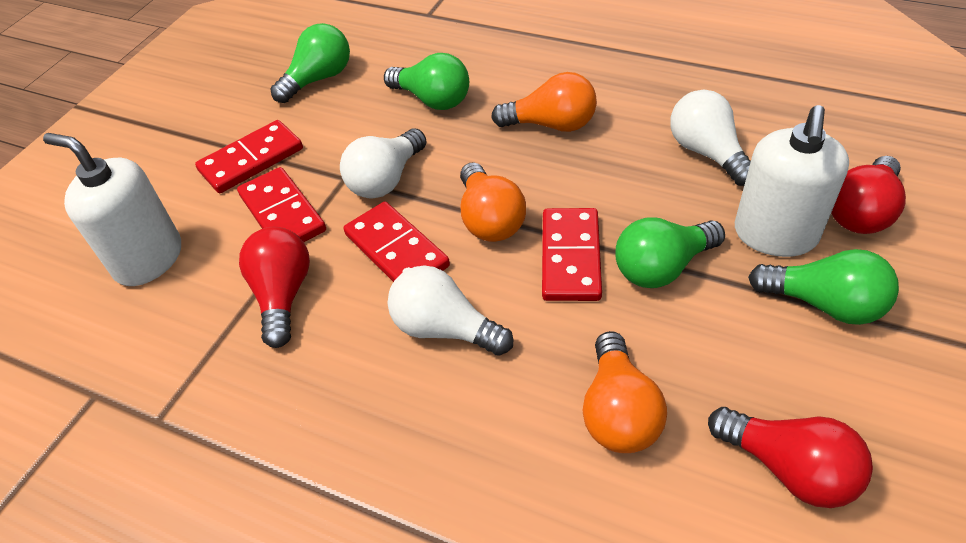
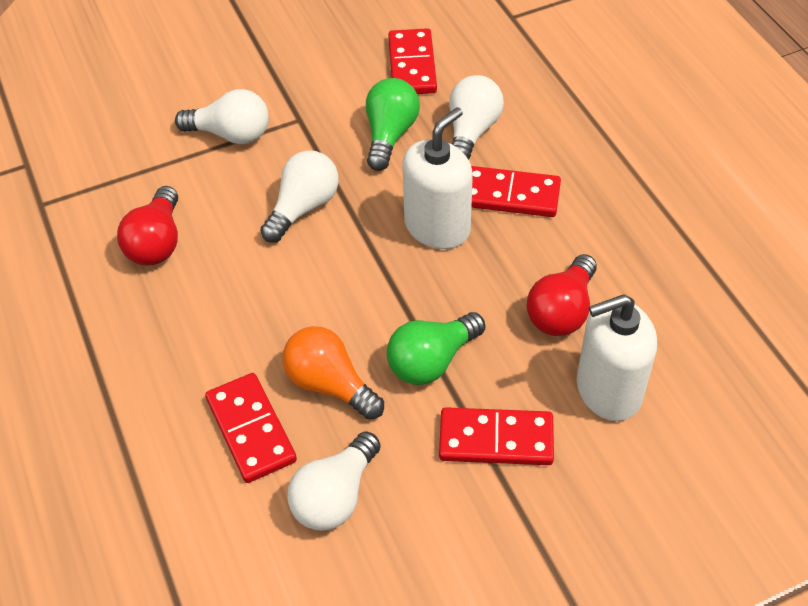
green light bulb: [270,23,350,103] [384,53,469,110] [615,217,725,288] [748,249,899,325] = 4 -> [366,78,420,171] [387,312,485,385] = 2
orange light bulb: [460,162,526,242] [491,72,597,132] [582,331,667,453] = 3 -> [282,326,384,420] = 1
red light bulb: [239,227,310,348] [708,407,873,508] [831,156,906,234] = 3 -> [117,186,178,266] [527,254,597,336] = 2
white light bulb: [340,128,427,199] [388,265,514,356] [670,90,751,186] = 3 -> [175,89,269,144] [260,151,339,243] [287,432,381,531] [449,75,504,160] = 4

